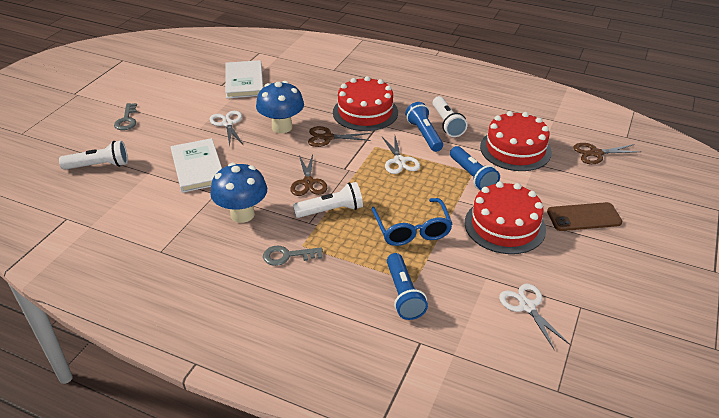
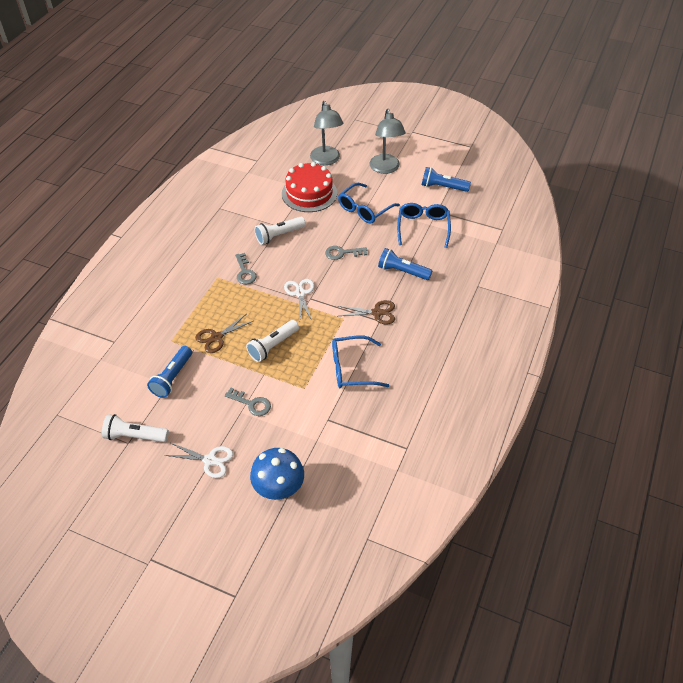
blue glasses: [371,198,452,246] = 1 -> [332,336,389,388] [338,183,400,224] [397,203,451,248] = 3
blue mushroom: [210,163,267,223] [256,81,304,133] = 2 -> [250,448,304,500] = 1
brown phone: [547,202,623,231] = 1 -> none = 0
brown scissors: [290,154,327,196] [308,126,371,147] [573,143,641,164] = 3 -> [195,314,253,353] [338,300,395,324] = 2
grey key: [114,103,137,130] [263,245,323,266] = 2 -> [225,388,271,416] [235,253,257,284] [325,246,367,260] = 3
grey lamp: none = 0 -> [310,101,343,165] [370,109,406,174] = 2
red cake: [333,76,398,131] [465,182,546,254] [480,111,552,171] = 3 -> [282,162,337,212] = 1
white book: [171,138,222,193] [225,60,263,98] = 2 -> none = 0
white scissors: [209,111,243,147] [382,136,420,174] [499,284,570,349] = 3 -> [165,443,233,478] [284,279,314,320] = 2

